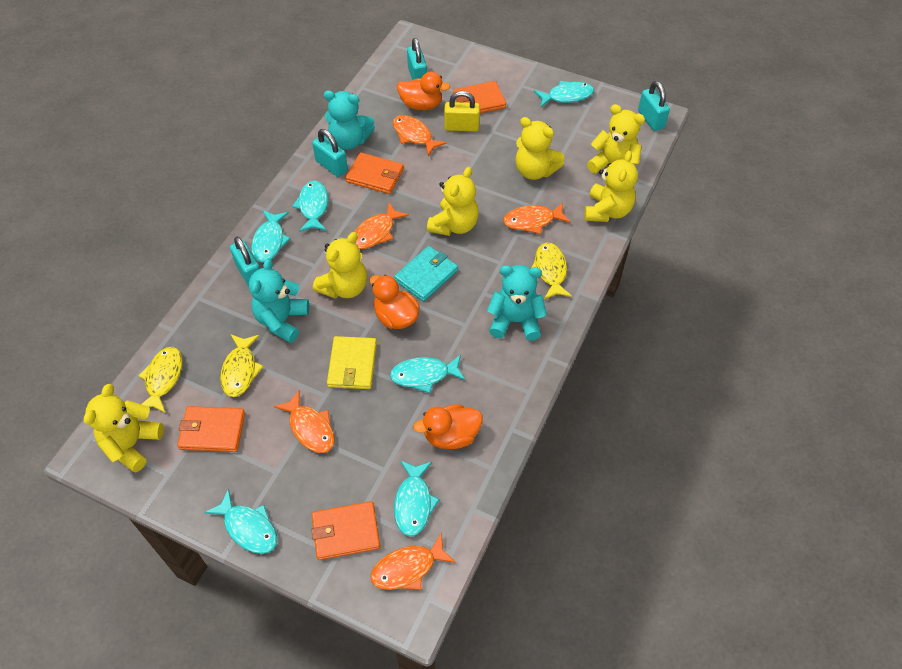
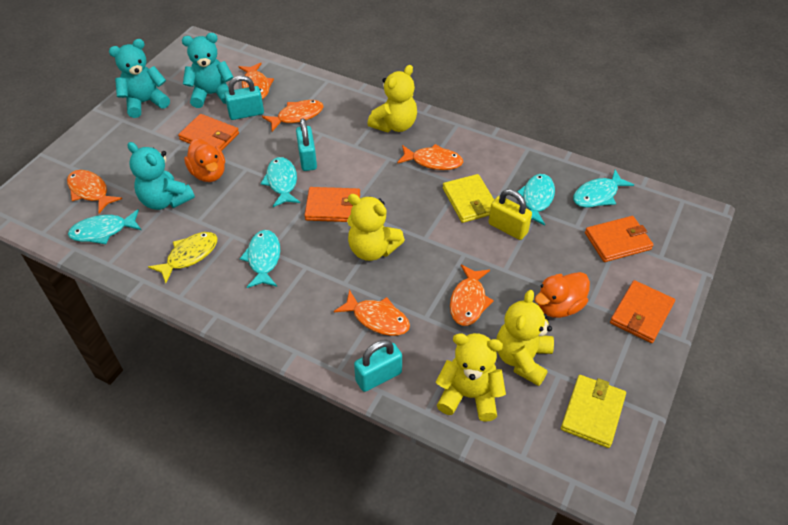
orange duck: [370,275,420,329] [397,72,450,110] [413,404,483,449] = 3 -> [184,139,225,182] [535,272,590,318] = 2
orange fish: [274,390,335,453] [355,203,409,249] [370,533,456,590] [393,115,446,156] [503,202,570,234] = 5 -> [67,170,122,213] [238,62,274,99] [262,100,324,131] [334,290,410,336] [397,144,463,170] [450,264,494,326] = 6
turquoise fish: [204,489,277,554] [251,210,291,262] [292,181,328,232] [390,355,465,393] [394,460,440,537] [534,81,594,107] = 6 -> [68,209,141,244] [240,230,280,288] [261,157,300,207] [517,174,555,226] [573,170,634,208] = 5
turquoise padlock: [230,237,260,287] [312,129,348,177] [407,38,427,80] [638,81,670,131] = 4 -> [224,76,264,120] [296,118,317,171] [354,340,402,392] = 3
turquoise wallet: [394,246,458,301] = 1 -> none = 0
yellow fish: [138,347,182,413] [220,334,264,397] [532,243,572,299] = 3 -> [148,232,217,283] = 1
yellow teddy bear: [84,384,164,472] [313,232,367,299] [427,167,479,236] [516,117,564,180] [584,151,638,222] [587,104,645,173] = 6 -> [347,194,405,261] [367,65,417,132] [436,333,506,422] [496,290,554,386] = 4
yellow wallet: [327,336,377,389] = 1 -> [443,174,494,223] [561,375,626,448] = 2

